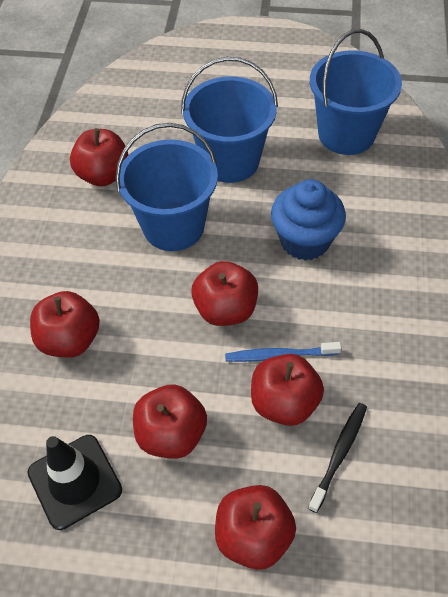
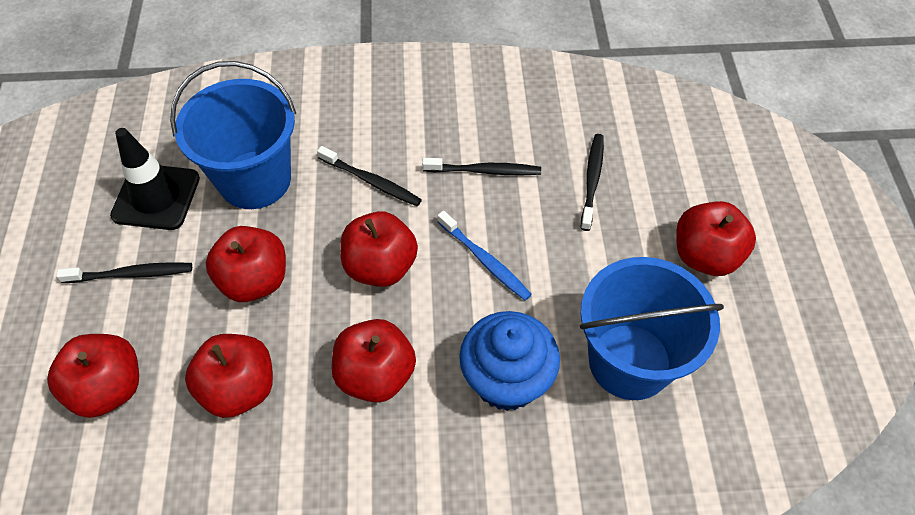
black toothbrush: [308,403,367,513] = 1 -> [56,262,192,283] [317,146,422,206] [422,158,541,175] [580,134,604,231] = 4
blue bucket: [115,123,218,251] [181,57,278,183] [310,29,402,155] = 3 -> [170,61,296,209] [580,257,724,400] = 2

